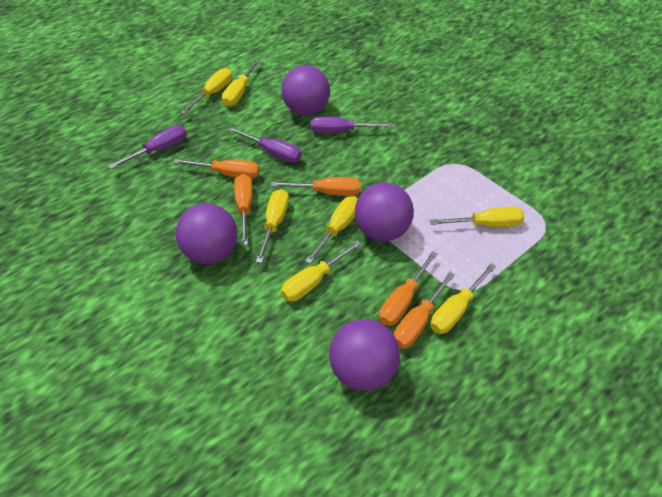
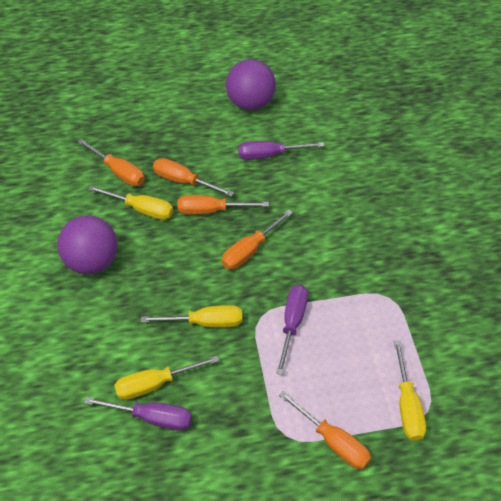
purple ball: [176,203,237,264] [281,65,330,115] [329,319,400,391] [355,182,414,241] = 4 -> [57,215,118,274] [226,59,276,110] = 2
yellow screwdriver: [180,68,232,114] [222,59,260,106] [256,189,289,263] [281,240,361,301] [305,196,358,264] [429,207,524,227] [430,263,496,334] = 7 -> [88,186,173,220] [114,355,219,400] [141,305,242,328] [394,340,426,441] = 4

